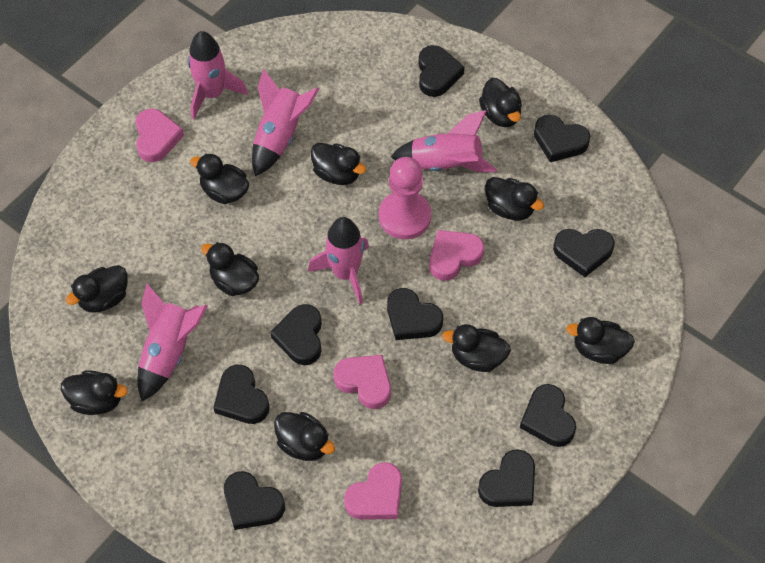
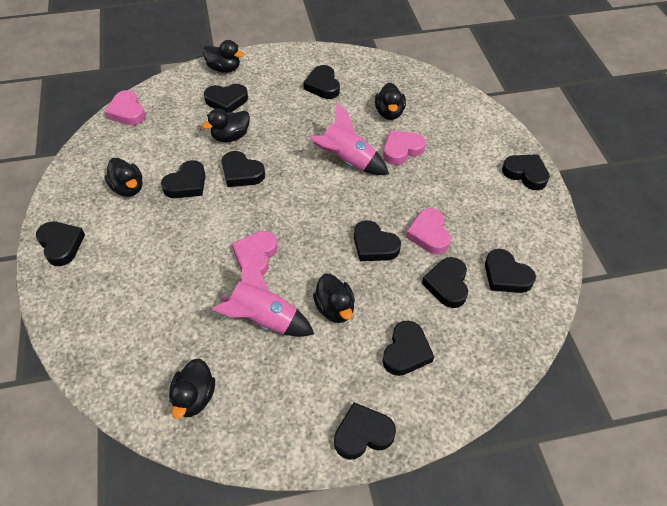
black duck: [61,370,128,415] [66,265,127,313] [190,153,249,204] [201,242,259,296] [274,412,335,461] [311,143,366,185] [442,324,511,372] [479,78,522,127] [485,177,544,220] [566,317,635,364] = 10 -> [105,158,143,197] [169,358,215,419] [202,109,250,142] [203,40,244,73] [313,274,355,323] [375,83,406,120] = 6
black heart: [213,365,270,424] [224,471,285,530] [270,304,322,365] [387,288,443,340] [418,45,464,97] [478,449,535,507] [519,384,576,447] [534,115,590,162] [553,229,615,277] = 9 -> [36,221,85,266] [161,160,206,198] [204,84,248,112] [222,151,265,187] [303,65,340,99] [334,403,396,460] [354,220,401,261] [383,320,434,376] [422,257,468,308] [485,249,536,293] [502,154,550,190] = 11
pink pawn: [379,157,431,239] = 1 -> none = 0
pink rocket: [137,284,208,401] [188,31,248,119] [252,69,319,176] [308,217,369,304] [390,110,497,172] = 5 -> [212,255,314,337] [309,103,389,175] = 2

